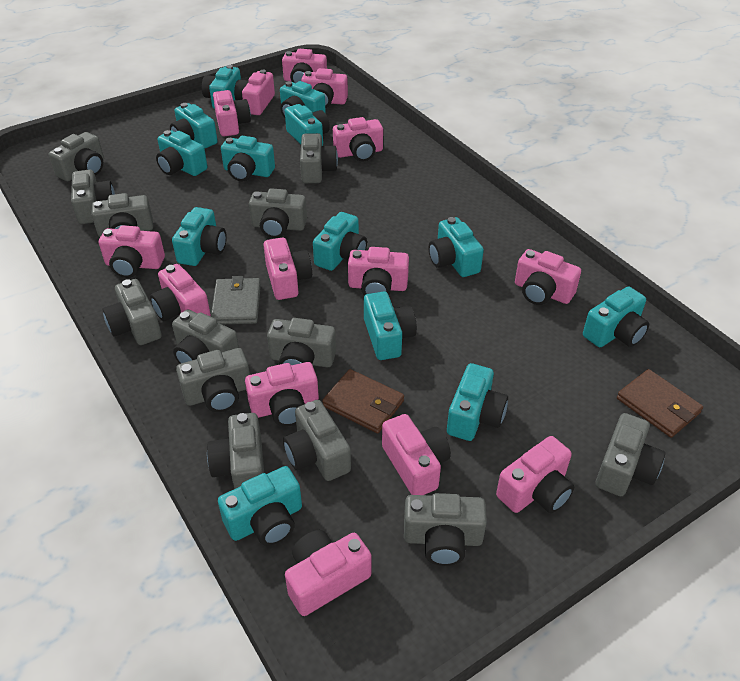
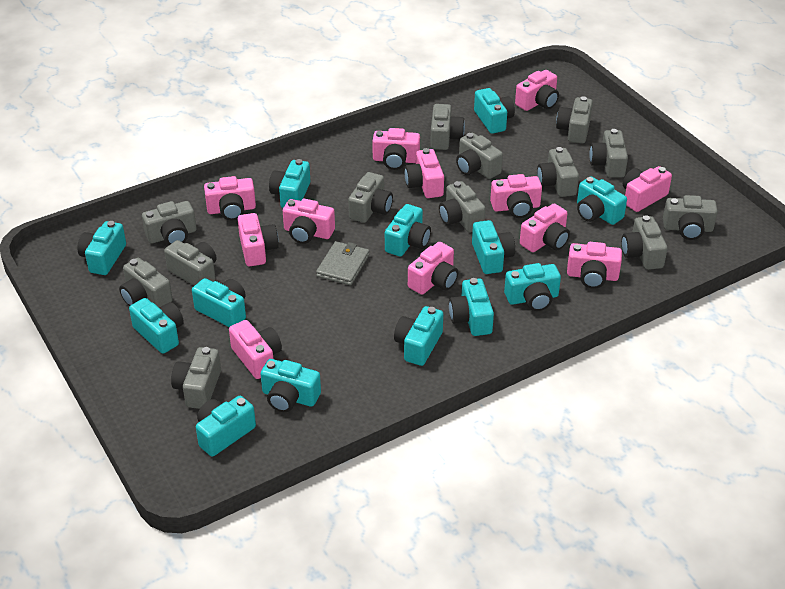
brown wallet: [322,369,404,433] [617,369,703,438] = 2 -> none = 0
pink camera: [99,225,165,278] [150,264,211,321] [213,90,251,136] [234,70,275,115] [245,362,319,427] [263,238,312,300] [282,49,327,83] [285,530,371,616] [301,68,348,108] [333,117,383,162] [348,247,409,296] [382,414,451,495] [496,436,574,513] [515,249,581,305] = 14 -> [204,176,256,220] [229,320,282,379] [238,213,279,266] [283,199,335,244] [372,128,420,170] [404,148,444,198] [408,242,458,295] [490,174,542,218] [515,70,559,111] [520,204,570,252] [567,242,622,289] [623,166,672,212] = 12

